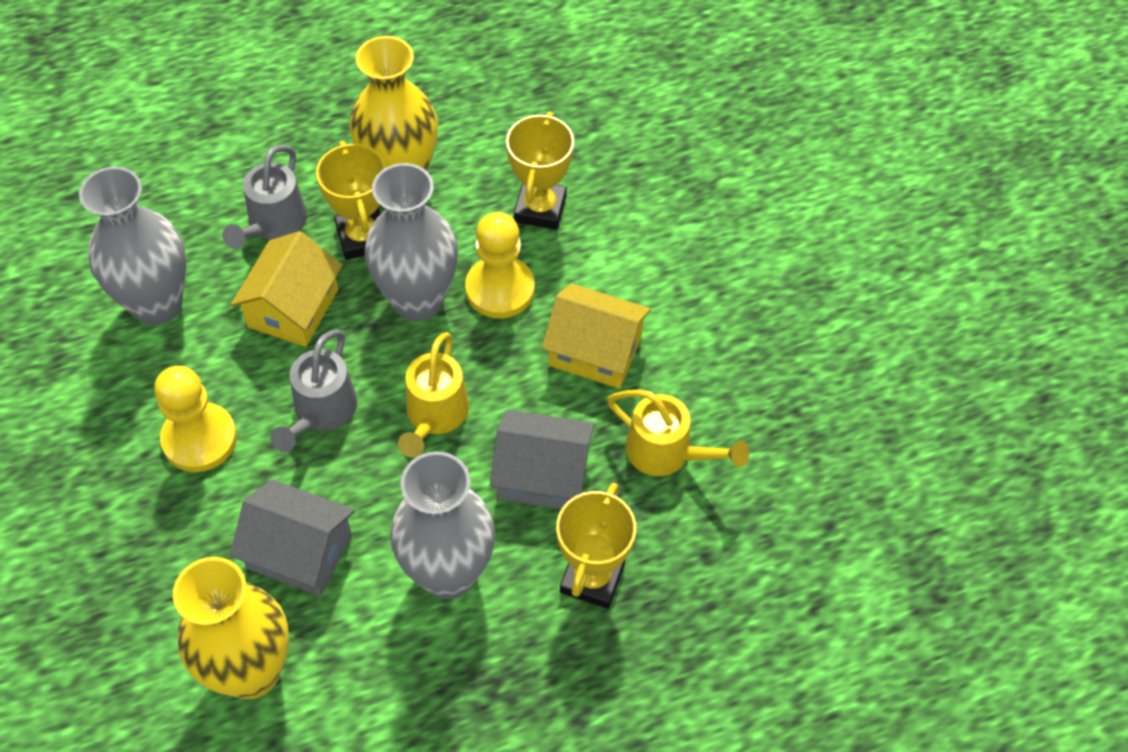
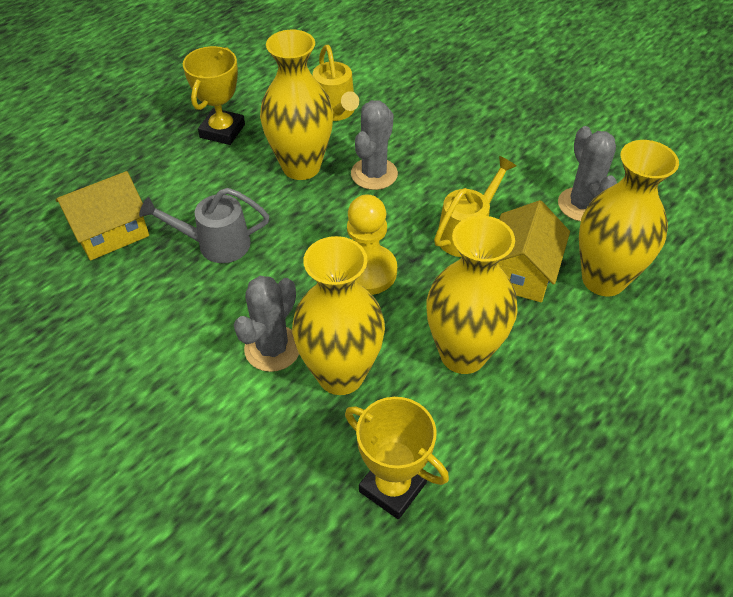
grey cactus: none = 0 -> [234,276,299,372] [351,100,398,190] [558,126,617,222] = 3
grey house: [230,479,355,596] [490,410,595,509] = 2 -> none = 0
grey vase: [79,167,186,325] [365,163,458,321] [390,451,495,599] = 3 -> none = 0
grey watering can: [222,145,307,249] [270,330,357,452] = 2 -> [139,188,269,263] = 1
yellow pawn: [154,366,237,472] [465,212,535,318] = 2 -> [347,195,397,295] = 1
yellow trophy: [316,141,385,260] [506,112,574,230] [556,483,636,609] = 3 -> [183,46,245,145] [345,397,449,519] = 2
yellow vase: [173,557,289,699] [350,36,438,171] = 2 -> [260,30,333,180] [292,236,385,395] [426,215,518,374] [579,140,679,296] = 4

